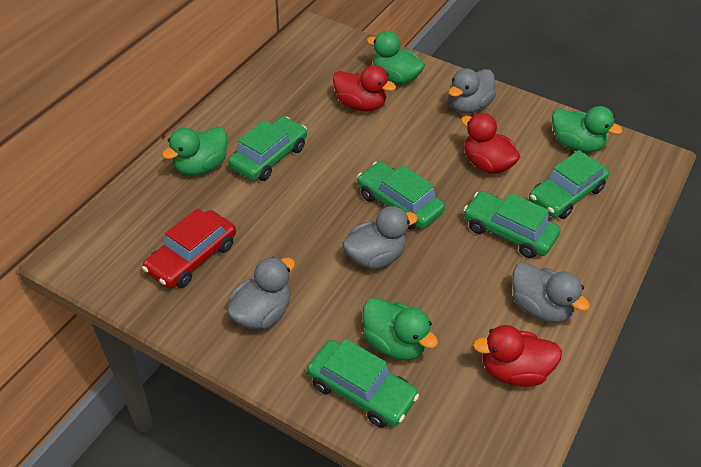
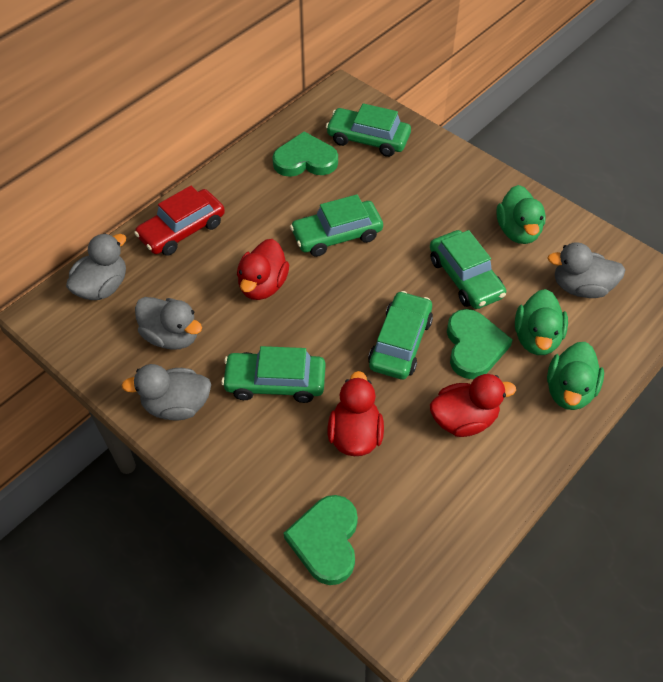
green duck: [162,127,227,176] [363,298,438,361] [366,31,425,85] [552,106,622,153] = 4 -> [496,185,546,244] [515,289,568,355] [547,342,604,410] = 3
green heart: none = 0 -> [272,132,338,177] [284,495,358,585] [447,309,513,379] = 3

